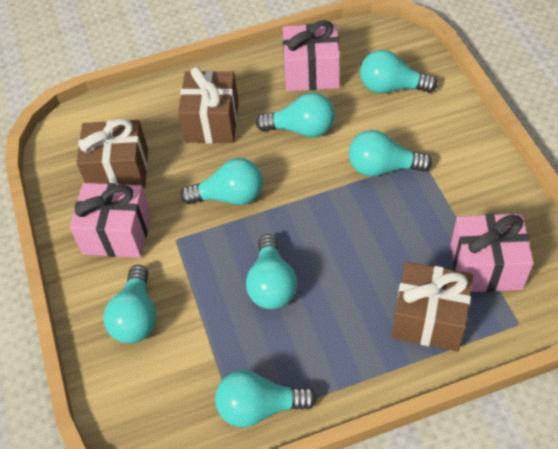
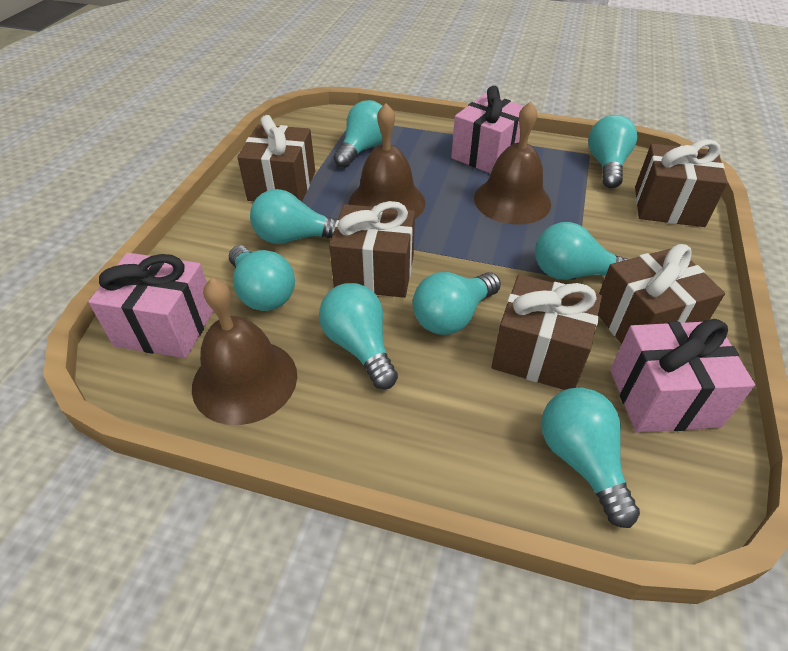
brown bell: none = 0 -> [192,278,297,425] [349,103,426,219] [474,101,551,225] = 3
brown gift: [76,119,148,189] [178,67,239,143] [392,262,473,351] = 3 -> [237,115,315,202] [329,201,415,298] [491,274,602,390] [598,244,725,344] [635,139,728,227] = 5
turquoise light bulb: [103,265,156,343] [181,158,263,205] [215,370,317,427] [246,234,297,309] [256,93,335,138] [349,130,432,177] [360,50,437,93] = 7 -> [229,245,295,311] [250,189,338,244] [319,283,398,390] [334,100,383,168] [413,272,501,335] [535,222,628,280] [541,388,640,528] [588,115,637,188] = 8

